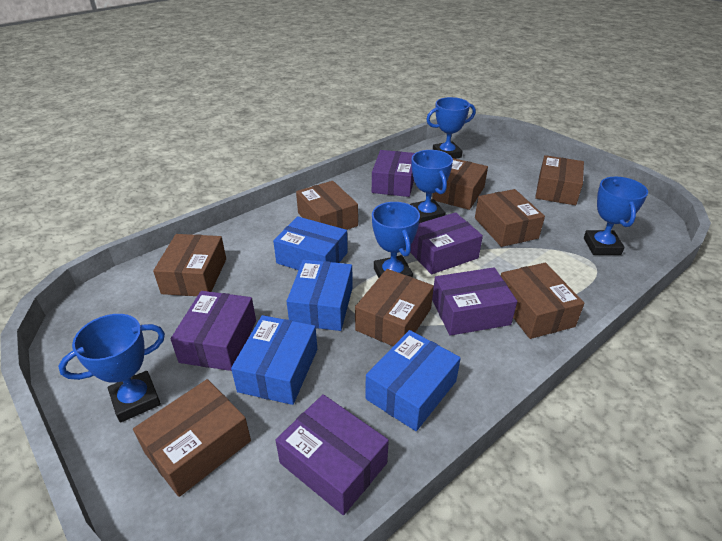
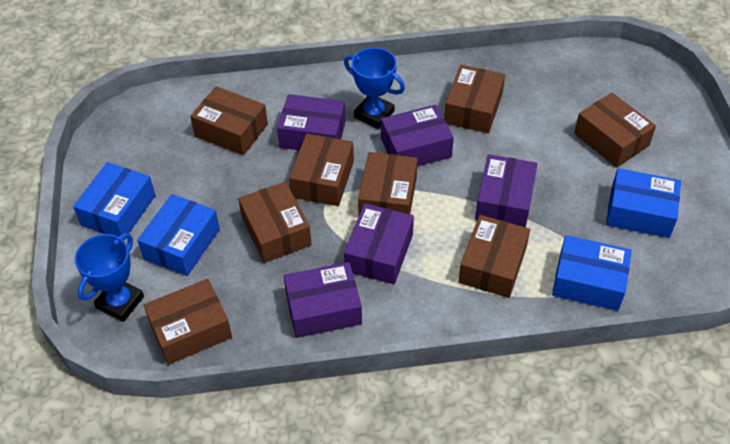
blue trophy: [58,314,165,423] [372,202,420,278] [410,150,453,223] [426,97,476,159] [584,176,648,255] = 5 -> [75,233,144,322] [344,47,405,129] = 2

